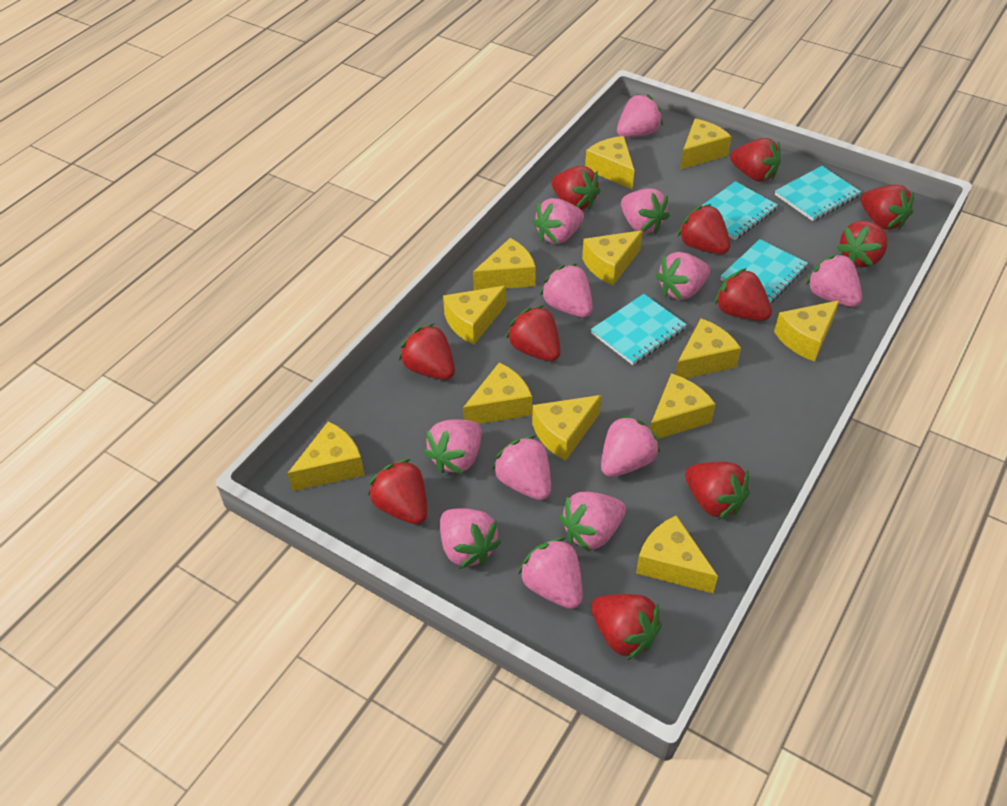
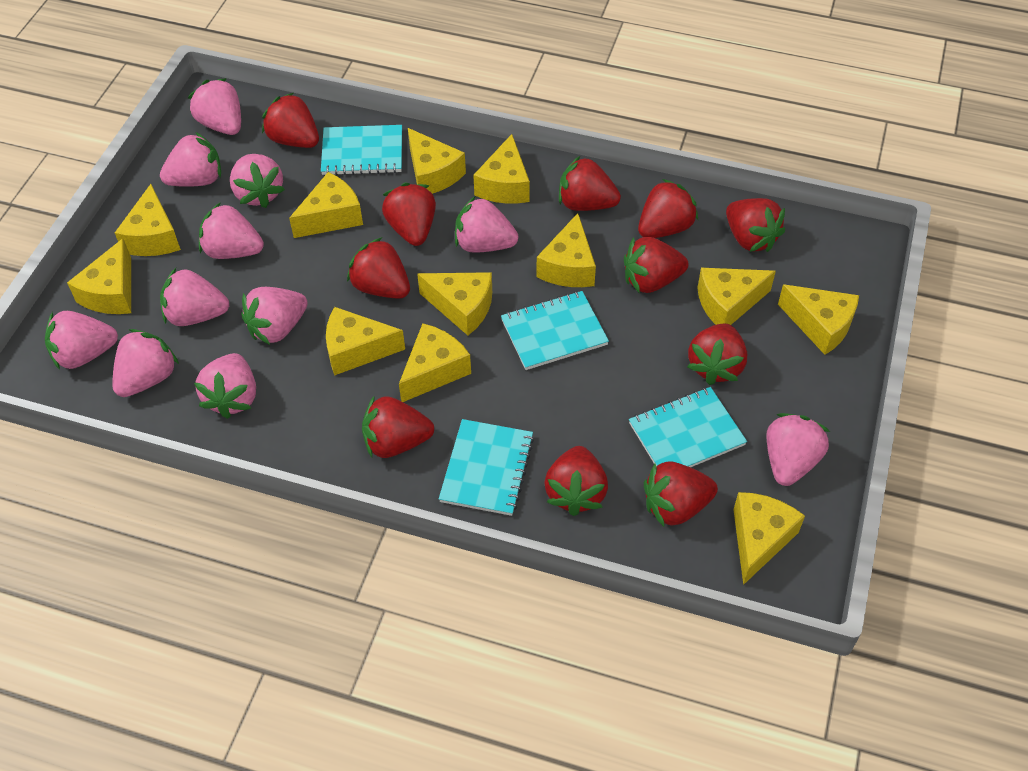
pink strawberry: [424,419,481,474] [440,508,501,569] [492,436,551,500] [518,538,583,609] [533,198,584,244] [540,264,593,317] [560,492,626,552] [601,414,660,477] [617,94,663,137] [621,188,670,234] [656,252,710,300] [806,253,862,307] = 12 -> [45,311,118,370] [112,329,179,397] [160,132,221,187] [160,268,229,326] [188,78,241,135] [194,353,256,419] [199,202,264,259] [230,154,285,208] [241,287,308,345] [455,196,518,253] [766,413,830,486] = 11

